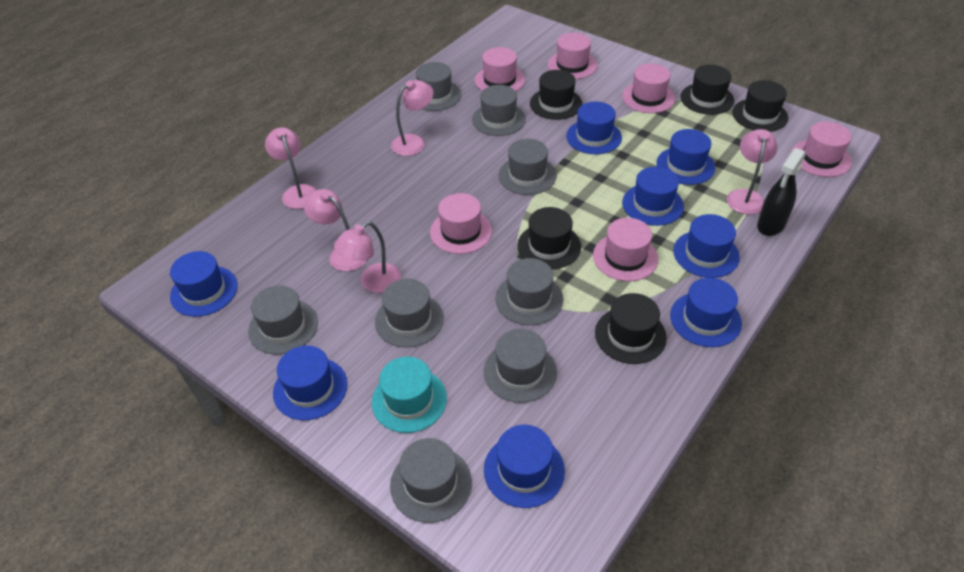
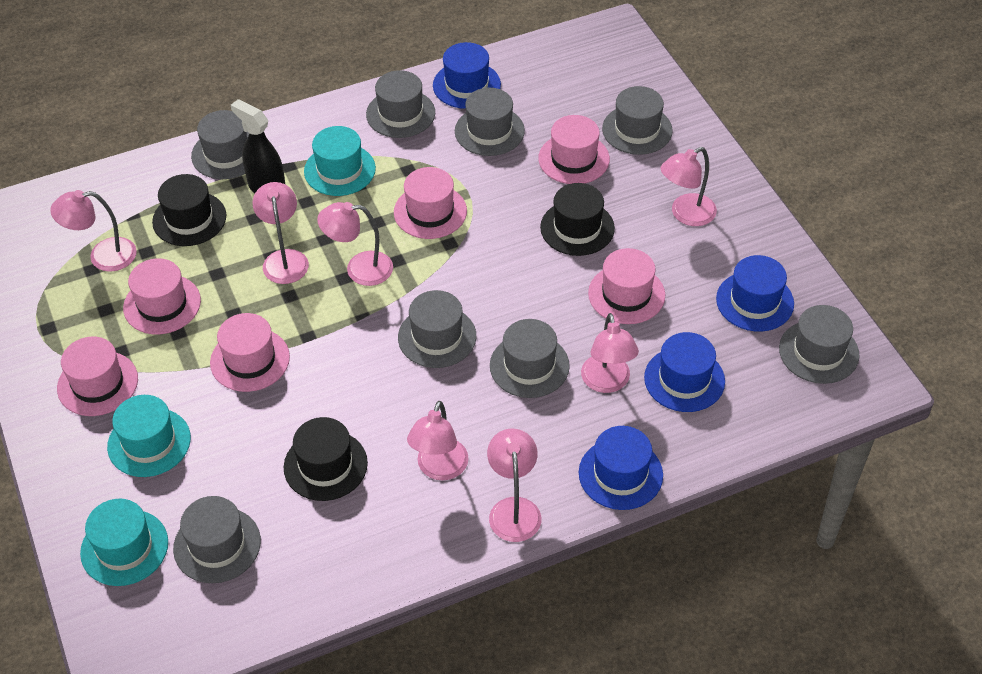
black hat: [517,207,581,269] [530,70,583,120] [595,293,667,364] [680,65,735,115] [732,80,788,132] = 5 -> [152,174,226,246] [284,417,368,501] [540,183,615,256] = 3
blue hat: [170,251,238,317] [273,345,348,420] [484,425,565,508] [566,101,622,154] [622,167,684,226] [656,129,715,185] [670,278,742,347] [673,214,740,278] = 8 -> [433,42,501,109] [579,426,663,510] [644,332,725,412] [716,255,794,331] = 4
pink lamp: [265,127,316,209] [304,189,367,271] [334,221,401,293] [391,80,433,156] [727,129,777,214] = 5 -> [50,190,137,272] [253,182,309,284] [317,202,393,286] [407,401,469,480] [487,429,541,542] [581,313,639,393] [661,147,717,226] = 7
turquoise hat: [372,357,447,433] = 1 -> [80,499,168,586] [107,395,191,477] [304,126,376,196] = 3

